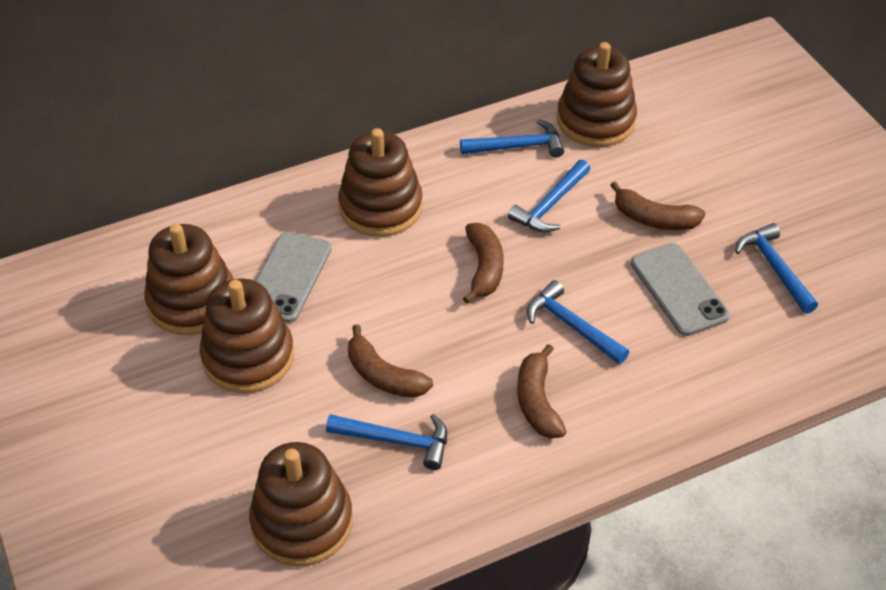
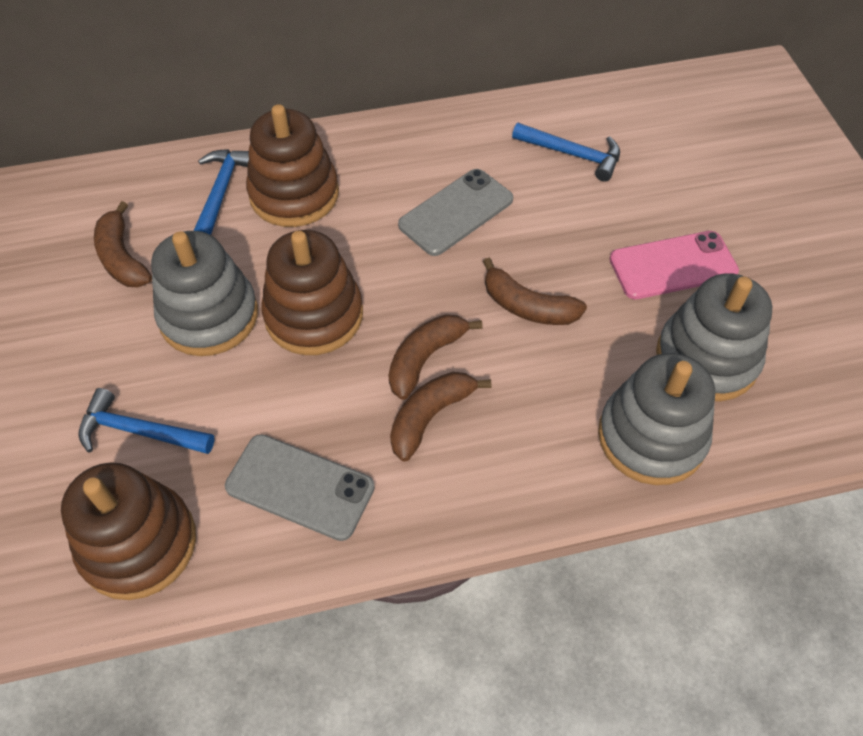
blue hammer: [326,414,447,470] [460,119,564,158] [508,160,590,233] [527,280,629,364] [735,223,818,314] = 5 -> [78,388,215,454] [194,149,249,235] [512,123,620,182] = 3
brown stacking toy: [145,224,233,335] [199,278,294,393] [249,442,353,567] [338,128,423,237] [557,42,637,147] = 5 -> [61,463,196,600] [246,104,339,227] [261,230,363,355] = 3
grey stacking toy: none = 0 -> [151,231,258,356] [598,353,715,485] [656,273,772,401] = 3
pink phone: none = 0 -> [610,231,739,299] = 1

